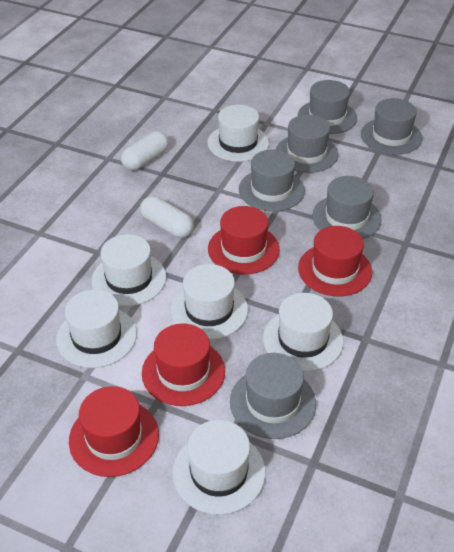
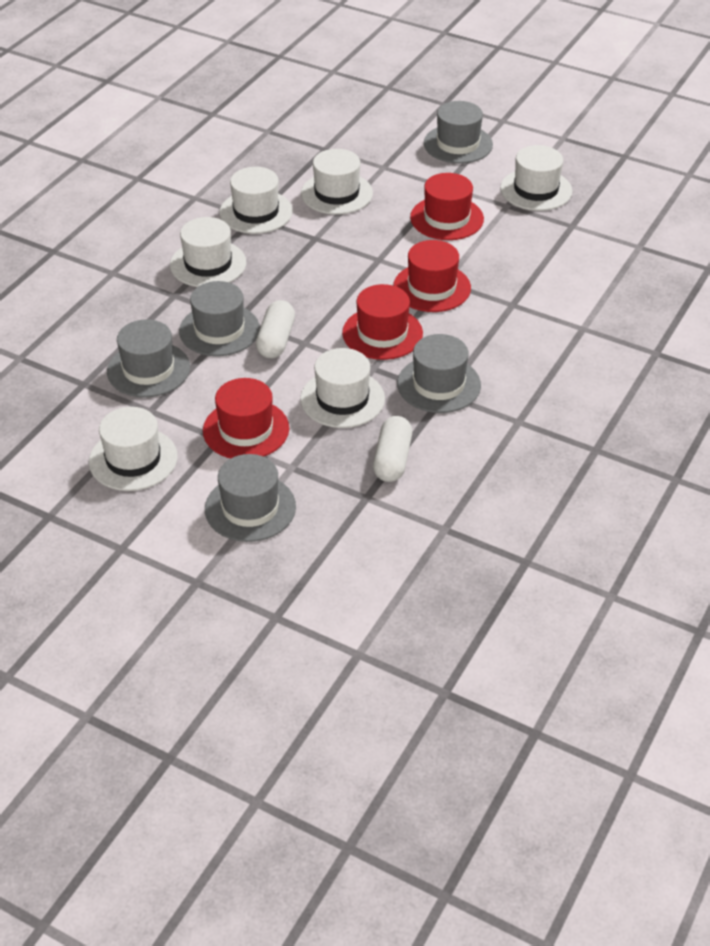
grey hat: [230,353,316,439] [239,149,305,212] [276,115,338,173] [298,80,357,134] [312,176,382,239] [361,98,423,155] = 6 -> [107,319,190,397] [179,281,260,356] [205,454,296,542] [397,334,481,413] [424,101,493,164] = 5

